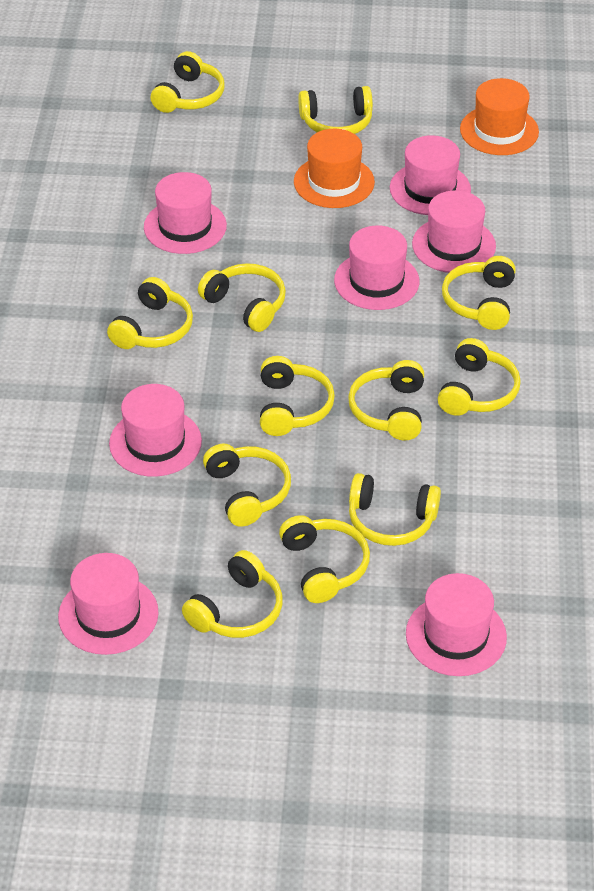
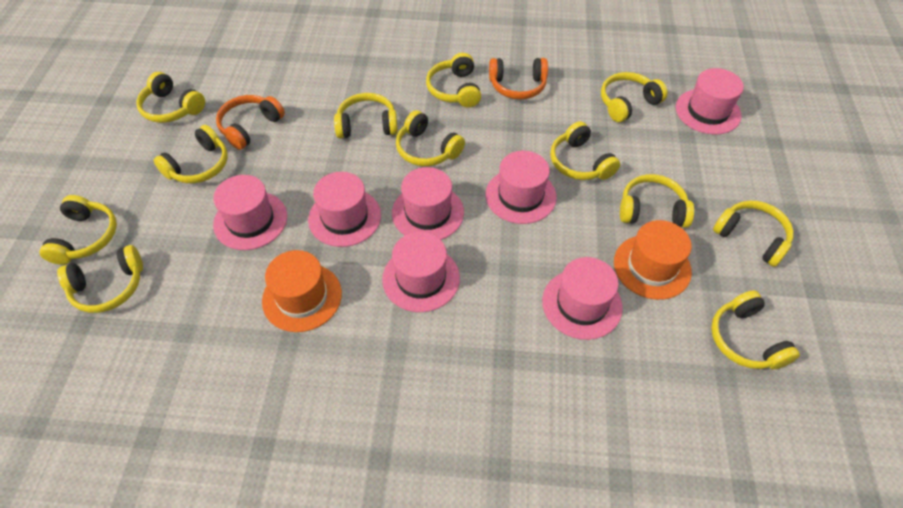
orange headphones: none = 0 -> [216,95,285,150] [489,58,548,100] = 2

